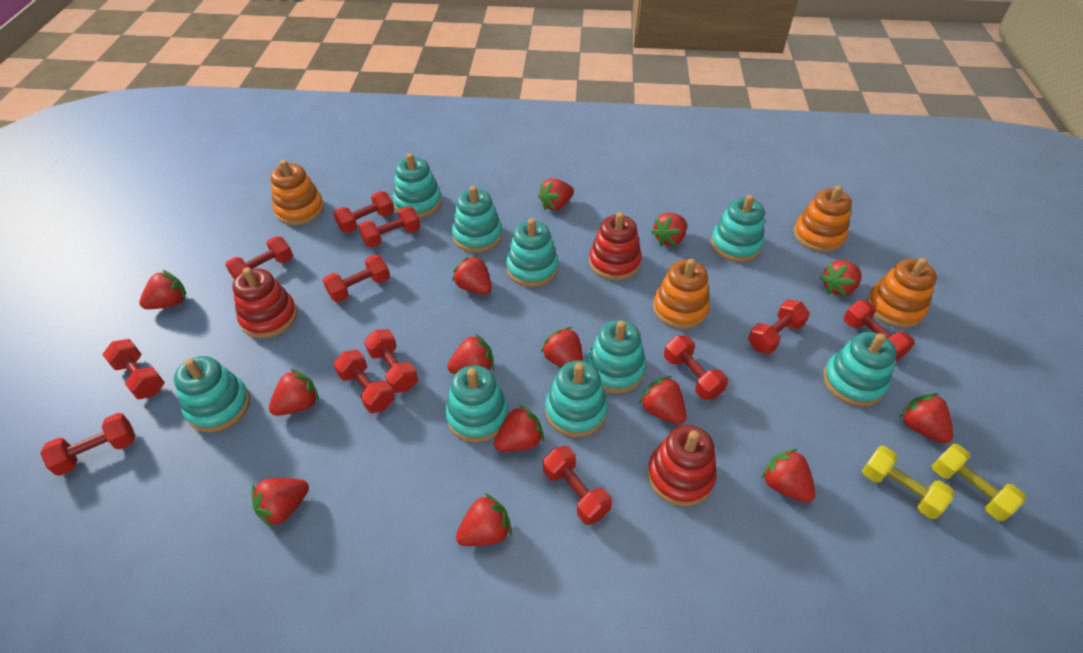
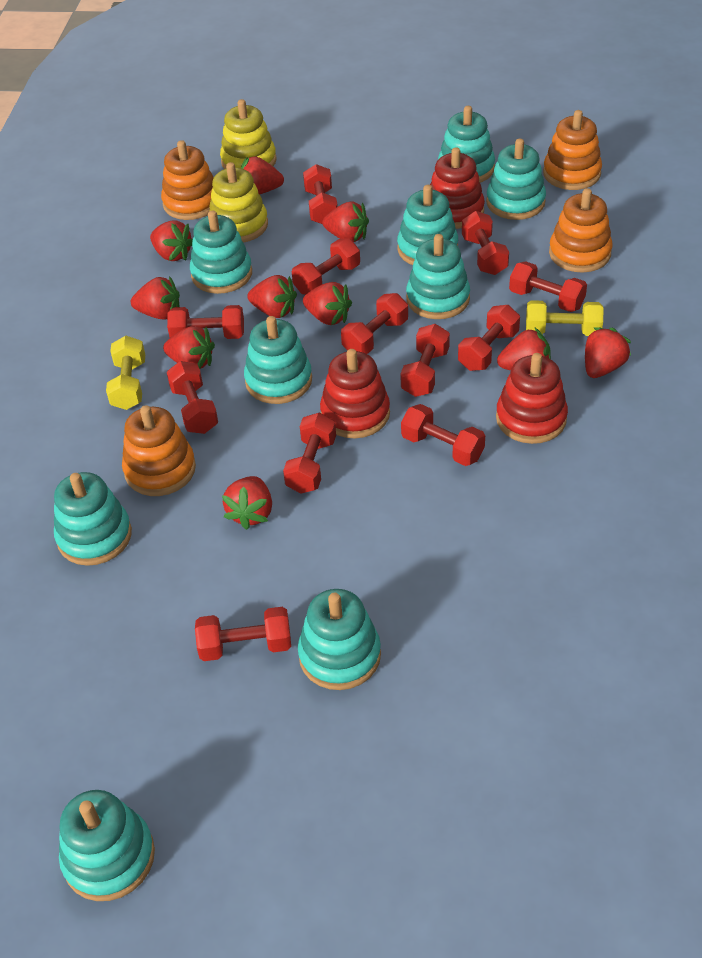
red strawberry: [139,270,186,309] [251,478,309,529] [269,369,319,416] [447,334,494,374] [452,255,492,295] [456,493,512,546] [494,405,544,452] [538,178,574,211] [541,327,583,367] [639,376,686,425] [651,213,687,246] [761,449,815,503] [820,260,861,297] [900,393,953,443] = 14 -> [131,276,180,320] [150,220,193,261] [163,326,215,369] [222,476,272,530] [241,156,284,194] [247,275,297,318] [303,282,352,325] [322,202,369,242] [497,328,551,371] [585,327,631,378] = 10
yellow stacking toy: none = 0 -> [210,162,268,243] [220,99,277,169] = 2

